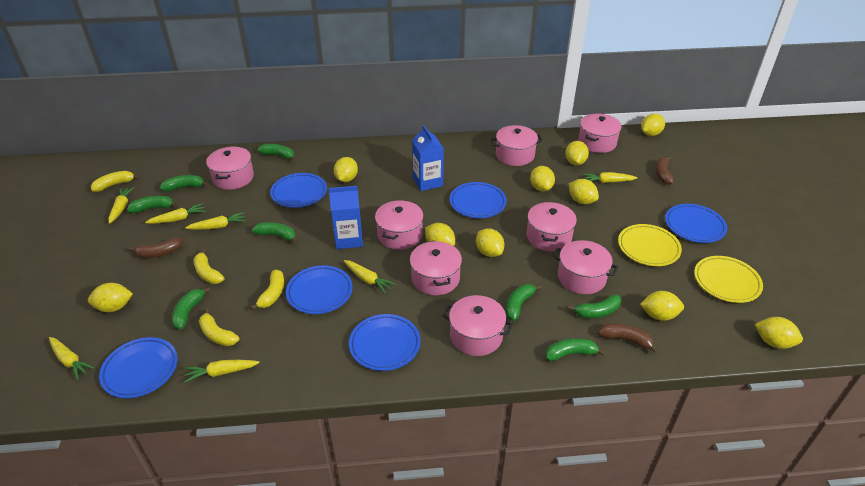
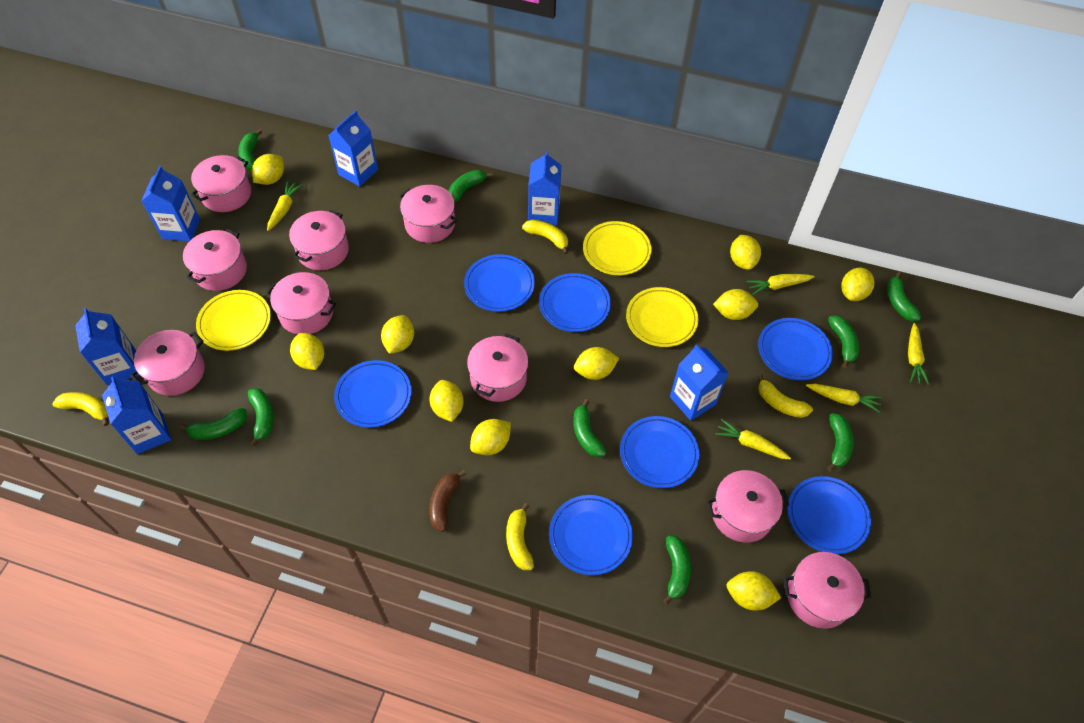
blue carton: [329,186,363,249] [412,125,444,191] = 2 -> [75,308,140,386] [102,377,171,454] [141,166,200,241] [328,111,378,187] [528,151,561,226] [670,344,729,421] = 6
blue plate: [99,337,178,398] [270,173,327,208] [286,265,353,314] [349,314,421,371] [450,182,507,218] [665,204,727,243] = 6 -> [334,360,412,428] [464,254,535,312] [539,273,611,332] [549,495,633,575] [620,416,699,488] [758,318,833,380] [788,476,871,554] = 7
brown banana: [129,237,183,258] [598,323,658,353] [655,156,674,185] = 3 -> [429,470,466,532] = 1
green banana: [127,196,178,213] [160,175,208,191] [171,287,210,329] [252,222,297,244] [257,144,295,161] [506,284,542,321] [545,338,605,361] [568,294,621,318] = 8 -> [180,408,247,440] [238,129,262,170] [248,388,274,447] [448,170,493,202] [573,399,607,458] [663,535,691,605] [827,413,853,472] [828,316,859,368] [887,272,921,321] = 9
pink pot: [206,147,254,190] [375,200,424,250] [410,240,462,295] [443,295,513,356] [491,125,543,166] [527,202,577,252] [553,240,618,294] [578,113,622,153] = 8 -> [130,330,205,396] [183,229,247,291] [191,155,251,212] [266,272,336,335] [289,210,349,270] [399,185,457,243] [467,334,528,402] [707,470,789,543] [784,552,871,629] = 9
yellow carrot: [49,337,95,380] [108,187,135,224] [145,203,206,224] [184,360,260,383] [185,212,246,229] [344,260,396,293] [583,172,637,183] = 7 -> [267,181,302,231] [715,419,791,460] [747,274,815,295] [806,384,882,413] [908,323,929,385] = 5
yellow plate: [618,224,682,266] [694,256,763,303] = 2 -> [196,290,271,351] [583,221,652,275] [626,287,698,347] = 3

